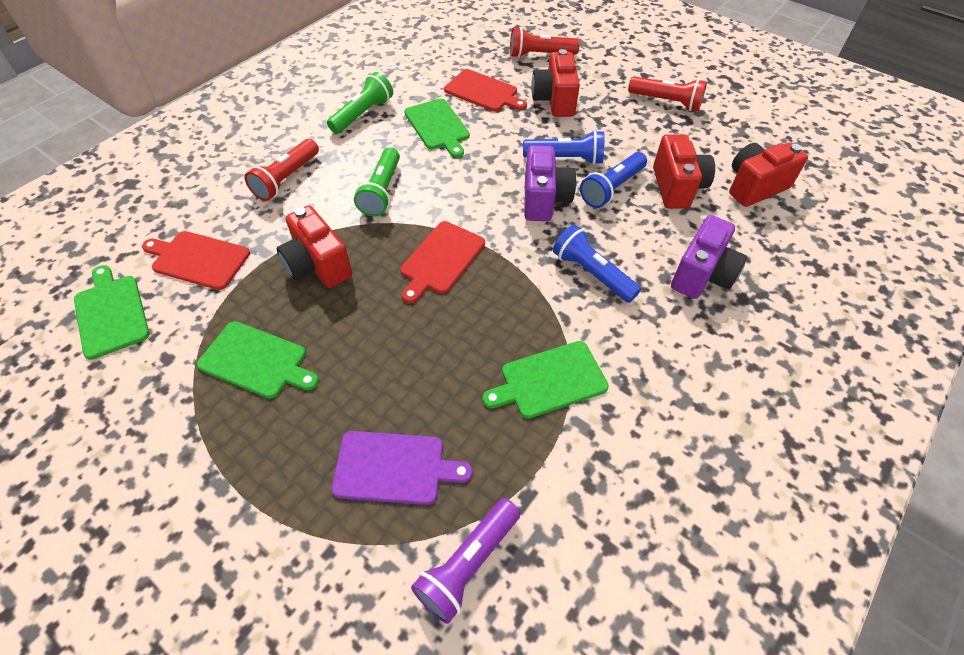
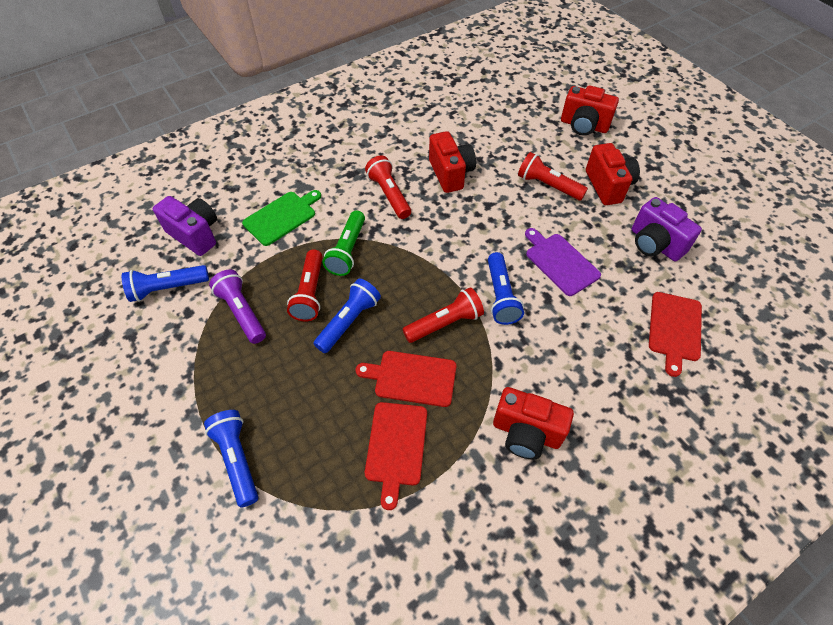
blue flashlight: [523,130,605,165] [553,225,641,303] [580,152,647,208] = 3 -> [122,265,209,302] [204,410,258,508] [313,278,381,353] [488,252,524,325] = 4
green cutting board: [74,265,149,360] [197,321,319,399] [404,99,470,158] [482,341,609,419] = 4 -> [242,190,321,246] = 1
green flashlight: [327,72,393,134] [354,147,400,217] = 2 -> [323,210,365,276] = 1
red flashlight: [245,139,319,201] [510,27,580,58] [628,76,707,111] = 3 -> [287,249,323,321] [365,155,411,219] [402,287,484,343] [518,152,588,201] = 4

